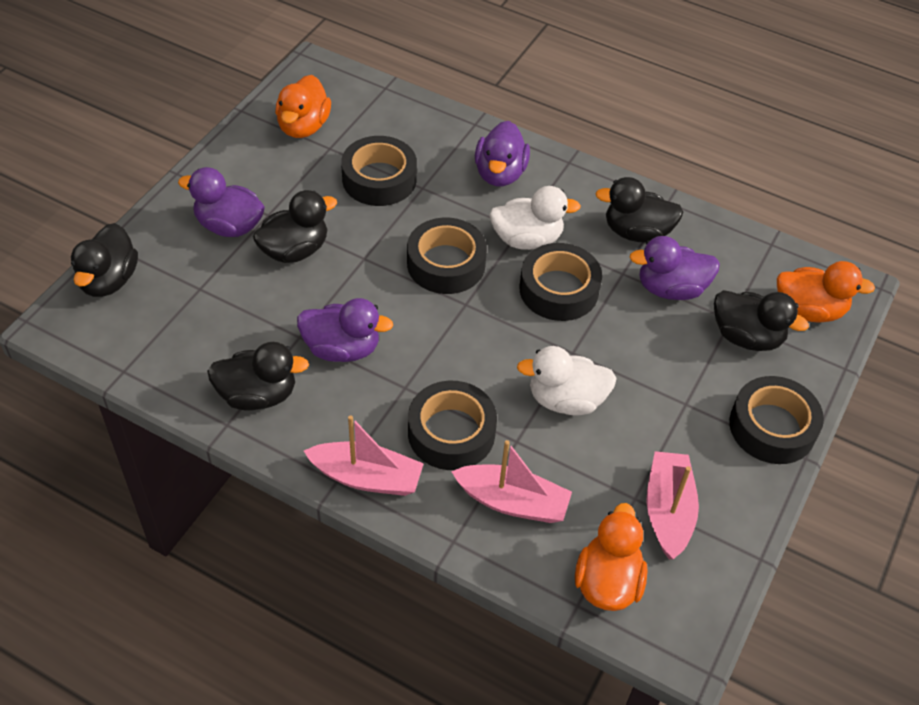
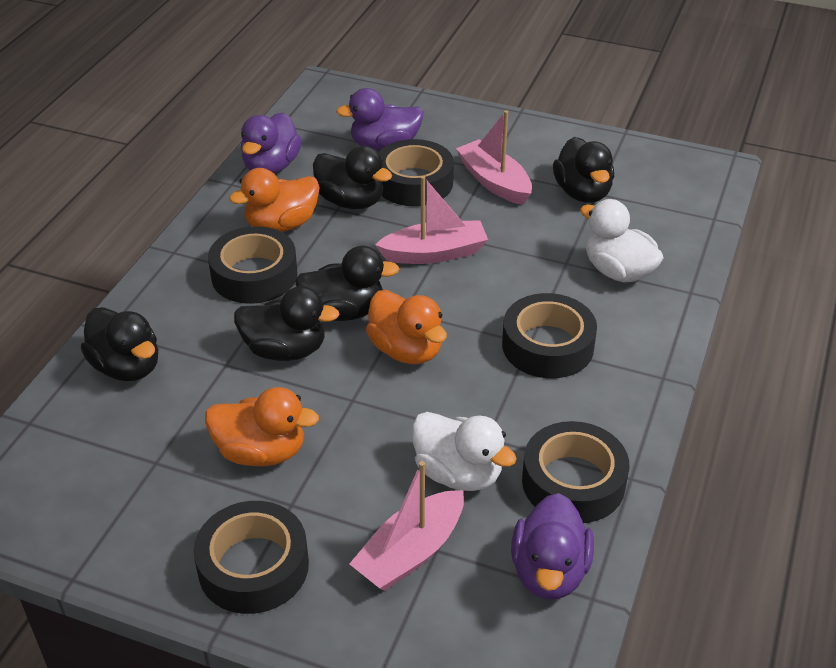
purple duck: [178,167,265,237] [297,298,393,362] [475,121,530,186] [629,236,720,300] = 4 -> [241,113,302,174] [336,88,423,151] [511,493,594,600] = 3

